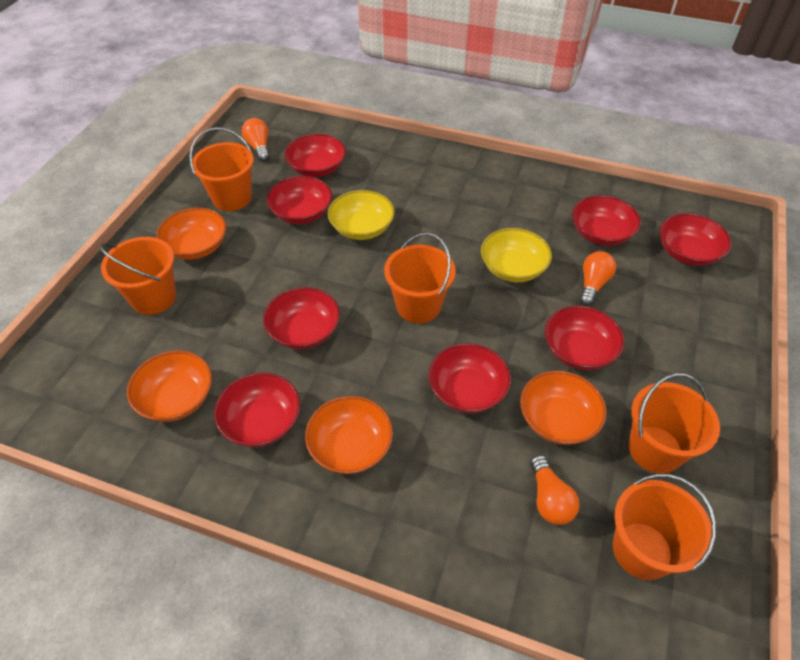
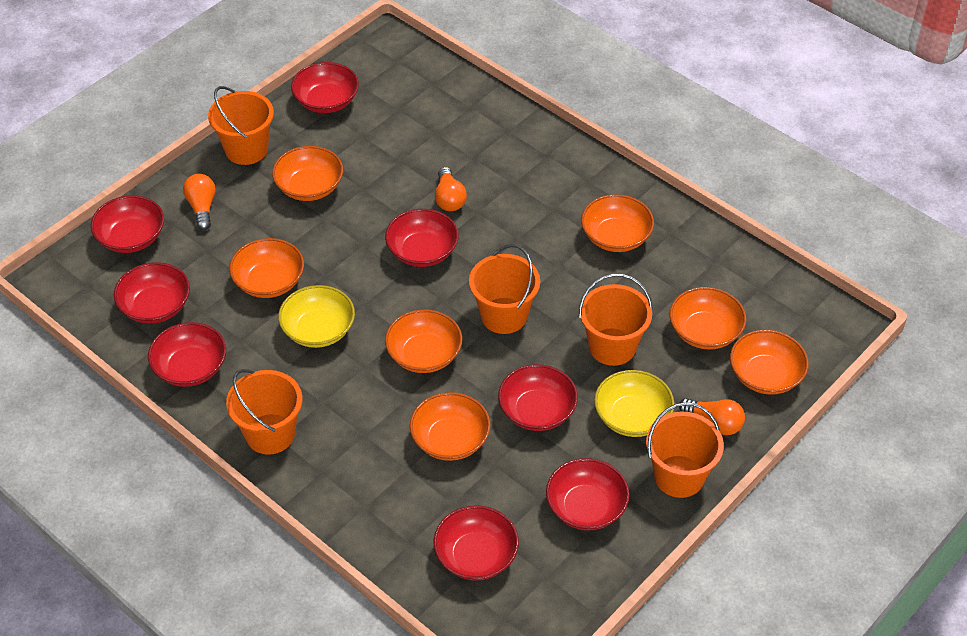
orange bowl: [127,351,212,422] [156,208,226,260] [305,396,393,474] [520,371,607,445] = 4 -> [229,238,304,298] [272,146,343,201] [385,309,462,373] [410,392,490,461] [581,194,654,252] [670,287,746,350] [730,330,809,395] = 7

